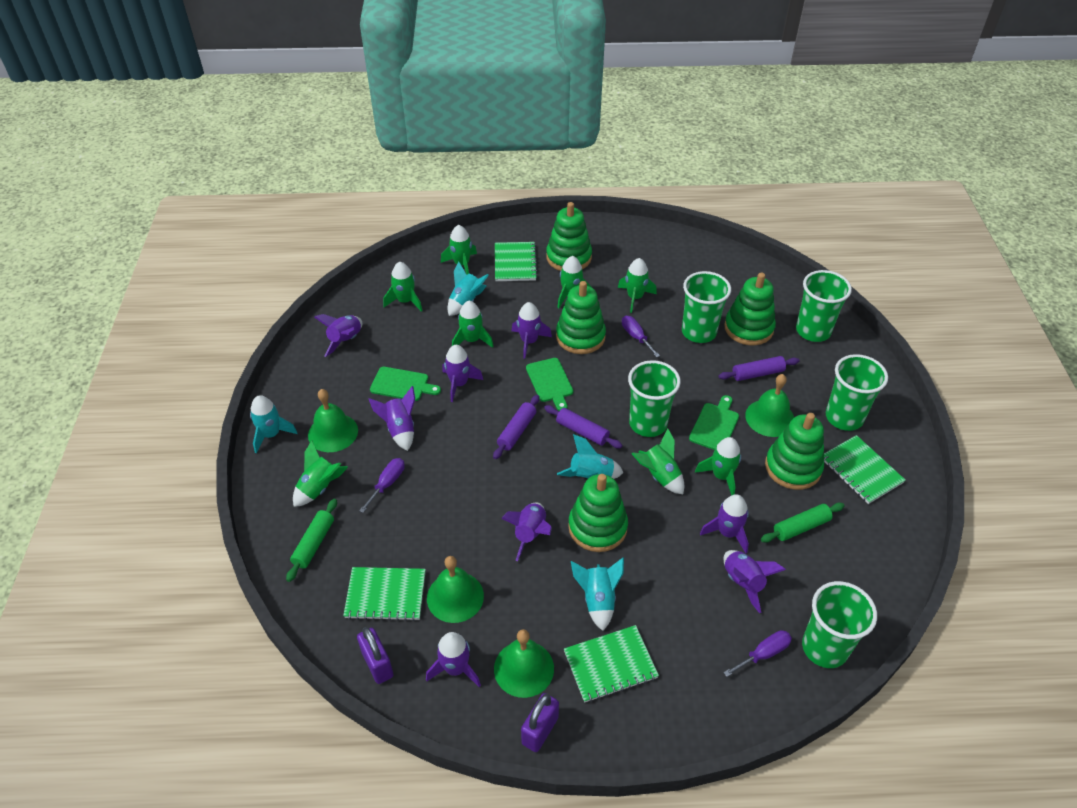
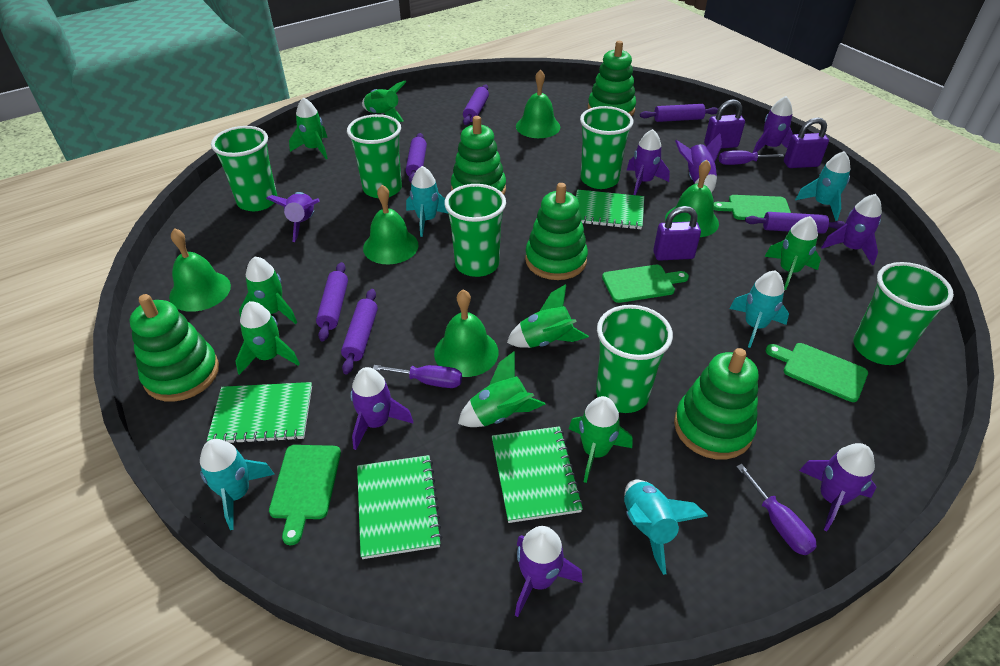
green bell: [308,389,358,452] [427,556,484,623] [494,629,554,698] [745,374,794,437] = 4 -> [169,228,231,312] [363,185,418,264] [434,289,499,377] [516,70,560,138] [665,160,719,237] = 5
green cup: [628,360,681,437] [682,271,731,343] [796,270,852,342] [802,581,877,668] [826,354,888,431] = 5 -> [211,126,277,211] [347,114,402,198] [444,184,506,277] [580,106,633,189] [596,305,673,413] [854,262,954,365] = 6
green cutting board: [370,367,441,401] [526,358,573,411] [689,395,739,450] = 3 -> [269,445,341,545] [602,265,689,303] [714,195,791,220] [766,343,868,402] = 4
green rolling pin: [286,499,337,582] [761,503,845,543] = 2 -> none = 0
purple padlock: [357,627,394,684] [521,693,559,752] = 2 -> [653,206,701,261] [704,99,745,149] [784,118,829,168] = 3
purple rolling pin: [493,395,540,459] [544,405,623,448] [719,356,799,381] = 3 -> [316,262,348,342] [341,289,378,374] [406,133,427,183] [463,85,489,125] [640,104,718,122] [745,212,845,234] = 6
turquoise rocket: [250,395,298,453] [447,261,489,316] [557,434,623,479] [571,557,624,631] = 4 -> [200,439,275,530] [406,166,448,237] [624,480,708,575] [730,270,789,348] [795,151,850,221] = 5

